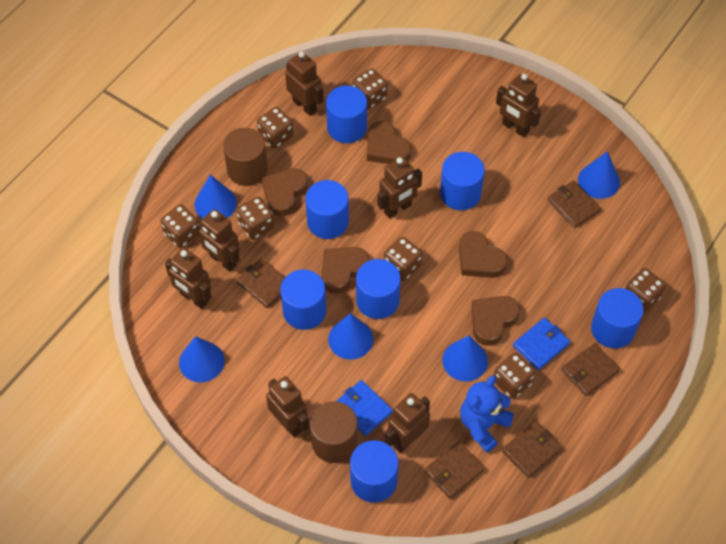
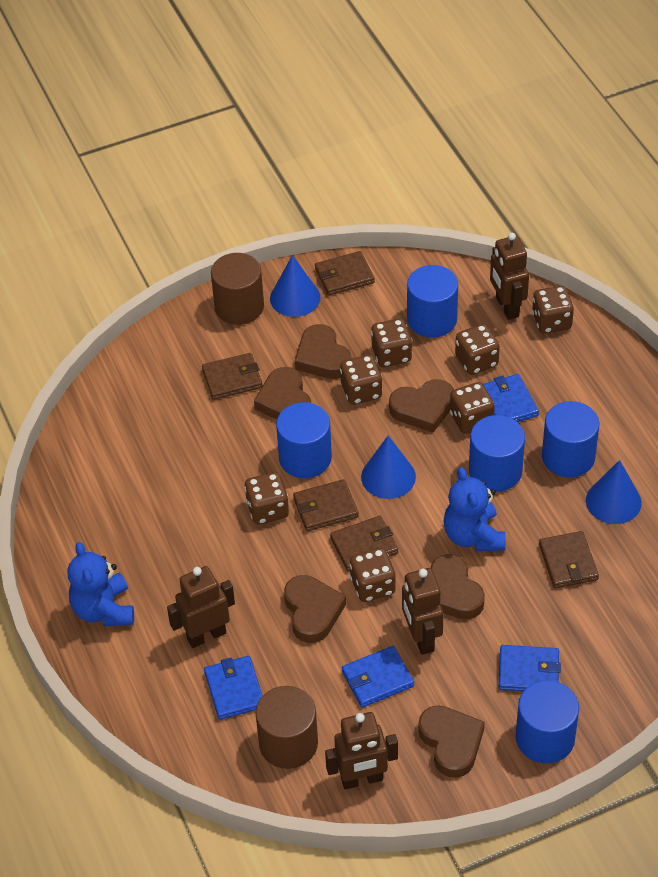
blue cone: [179,336,225,382] [194,175,237,219] [328,313,373,360] [442,336,488,382] [578,151,620,199] = 5 -> [270,255,320,317] [361,436,416,499] [586,460,642,524] = 3
blue cylinder: [280,270,326,330] [306,180,349,239] [326,86,367,143] [350,440,398,503] [356,259,401,319] [440,152,485,210] [591,288,644,349] = 7 -> [276,402,332,478] [407,265,458,338] [469,415,525,492] [515,680,579,764] [542,401,599,478] = 5
blue teddy bear: [460,375,514,453] = 1 -> [68,542,134,626] [444,467,506,551] = 2
blue wallet: [337,380,393,436] [513,318,570,370] = 2 -> [204,656,263,720] [342,646,414,708] [483,374,539,422] [498,645,561,691] = 4
brown heart: [262,168,308,216] [321,247,369,294] [367,121,411,164] [459,231,507,278] [471,296,520,346] = 5 -> [254,367,311,420] [284,575,346,643] [295,324,351,379] [389,379,454,433] [418,705,485,778] [431,554,485,620] = 6
brown robot: [165,248,212,309] [196,209,240,272] [266,376,309,437] [285,51,324,116] [377,157,422,219] [385,393,430,453] [496,74,541,137] = 7 -> [167,566,235,648] [325,712,398,789] [402,568,444,655] [490,233,529,320] = 4

